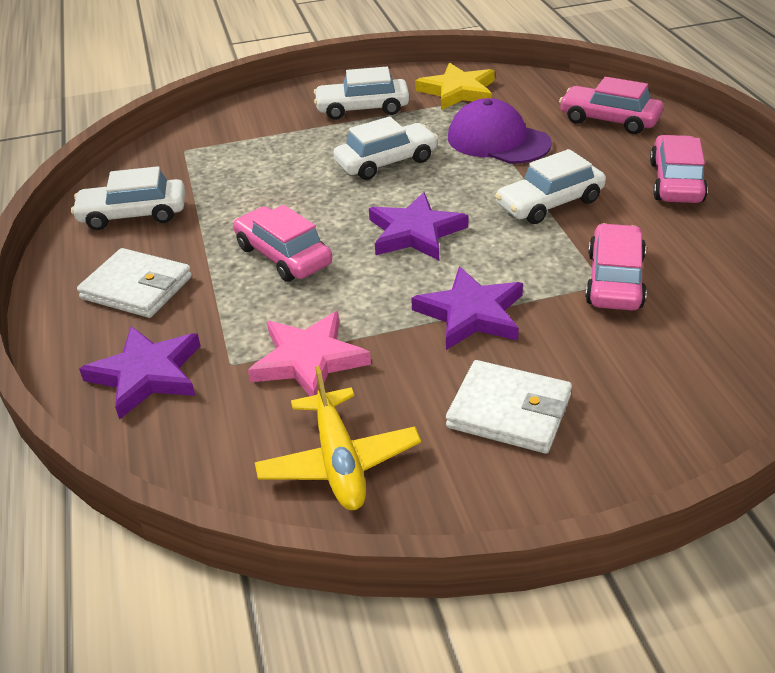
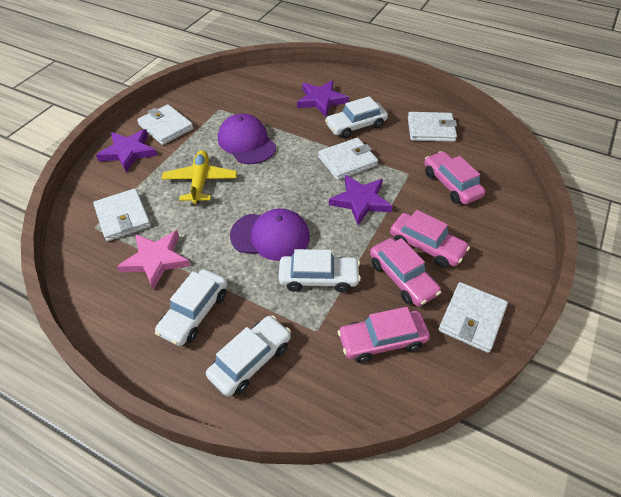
purple cap: [448,98,552,164] = 1 -> [218,114,276,164] [230,208,310,261] = 2
white wallet: [77,248,192,318] [446,360,572,454] = 2 -> [93,188,151,241] [137,104,194,145] [318,138,378,180] [408,112,457,142] [438,282,508,353] = 5
yellow star: [415,63,495,110] = 1 -> none = 0

